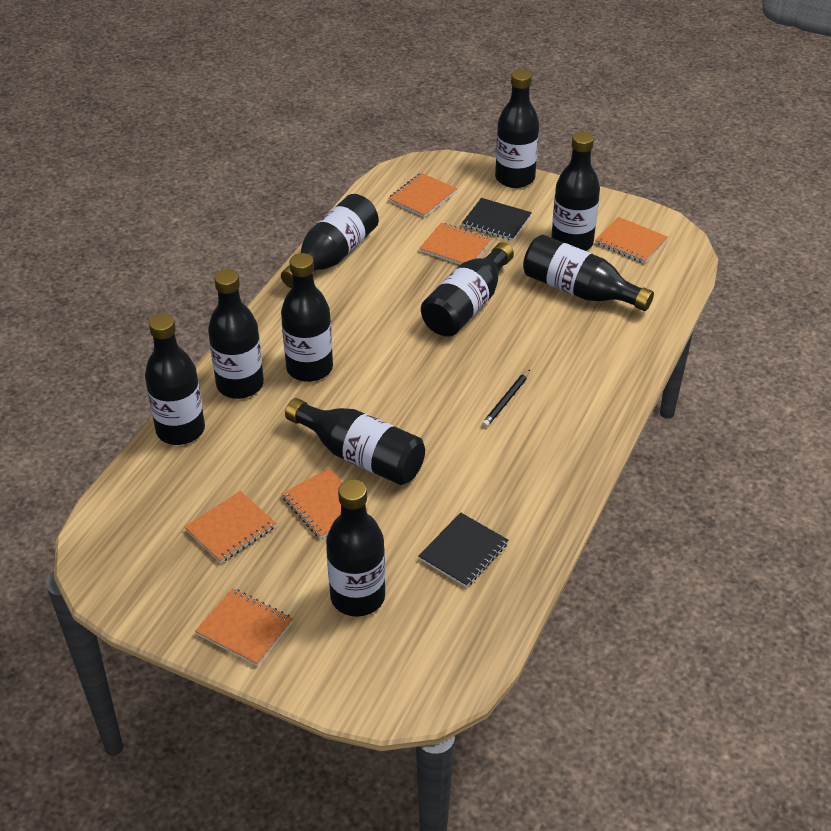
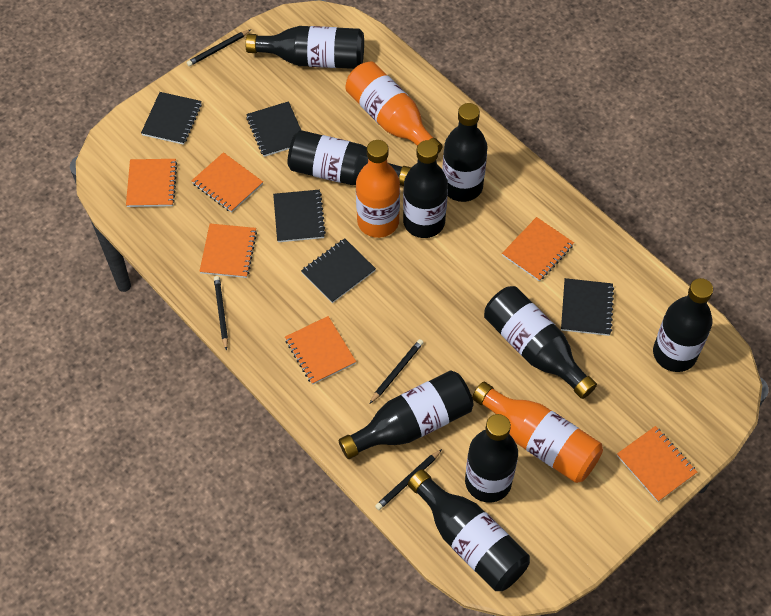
black bottle: [145,314,205,445] [208,269,264,399] [281,194,379,288] [281,253,333,382] [285,398,425,485] [326,479,385,617] [421,242,514,337] [495,69,539,188] [523,235,654,311] [551,131,600,251] = 10 -> [246,26,364,69] [288,130,412,186] [339,371,474,459] [403,140,448,238] [408,469,530,591] [442,103,488,202] [465,414,518,503] [484,286,597,399] [653,278,713,372] = 9
black notebook: [418,513,508,588] [462,198,532,241] = 2 -> [141,92,202,145] [246,101,301,157] [273,190,326,242] [301,238,376,303] [561,278,614,336] = 5
black pencil: [482,370,530,427] = 1 -> [187,30,251,66] [214,276,228,351] [370,339,424,403] [375,449,442,510] = 4
orange bottle: none = 0 -> [346,62,442,154] [356,140,400,238] [472,382,603,483] = 3

